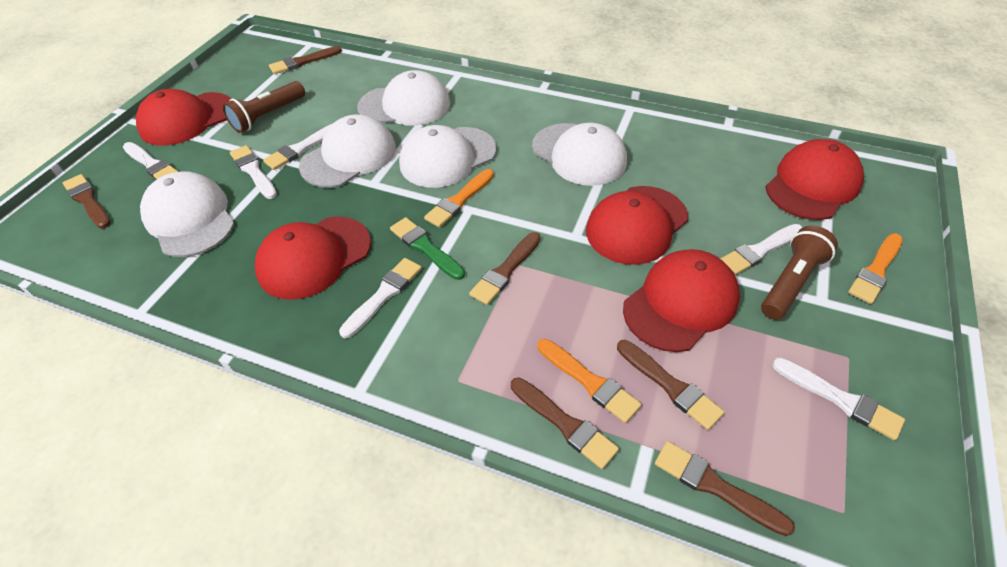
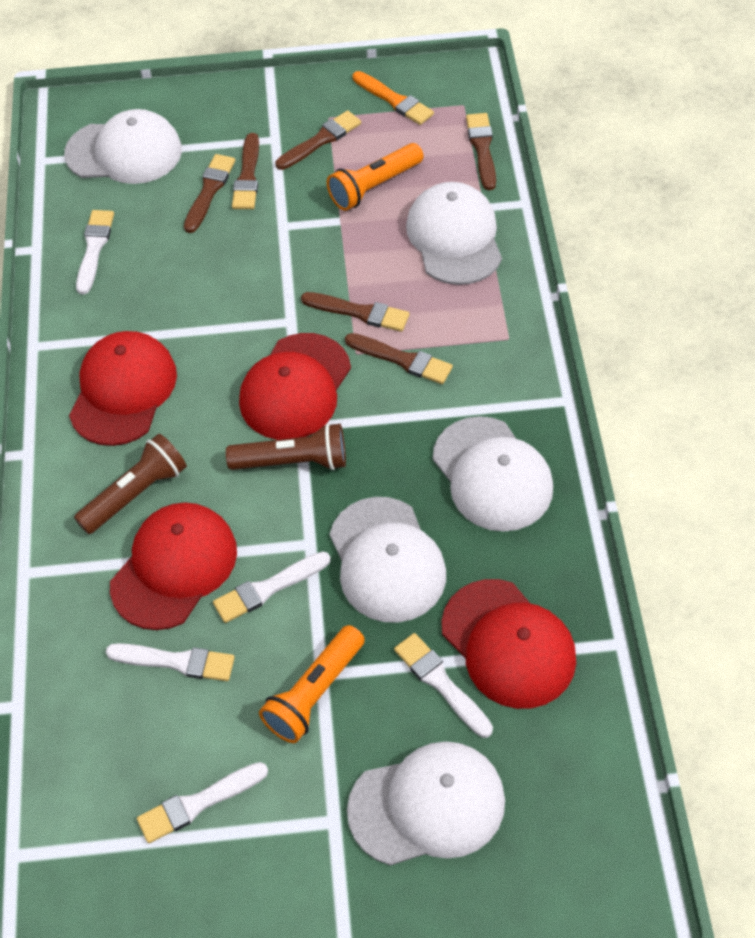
green brush: [390,217,465,280] = 1 -> none = 0
orange brush: [424,169,494,228] [538,339,641,423] [848,234,903,304] = 3 -> [353,71,434,125] = 1
orange flashlight: none = 0 -> [259,625,365,743] [327,143,423,211] = 2
red cap: [136,89,231,146] [255,216,371,300] [586,186,688,265] [623,249,740,352] [765,139,864,220] = 5 -> [69,331,177,446] [110,502,237,630] [239,333,351,440] [441,579,576,709] = 4
white brush: [123,142,179,179] [230,145,277,199] [263,124,332,170] [339,258,422,338] [720,224,803,275] [772,357,905,441] = 6 -> [76,210,114,294] [106,643,235,681] [137,762,268,843] [213,551,331,623] [394,633,493,738] = 5

